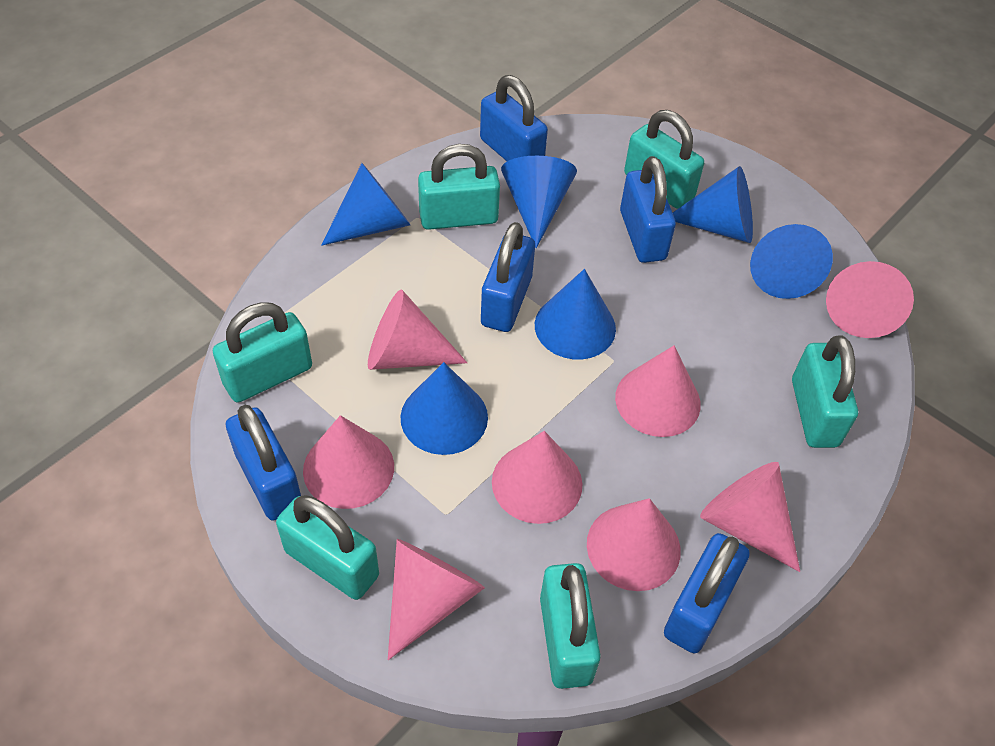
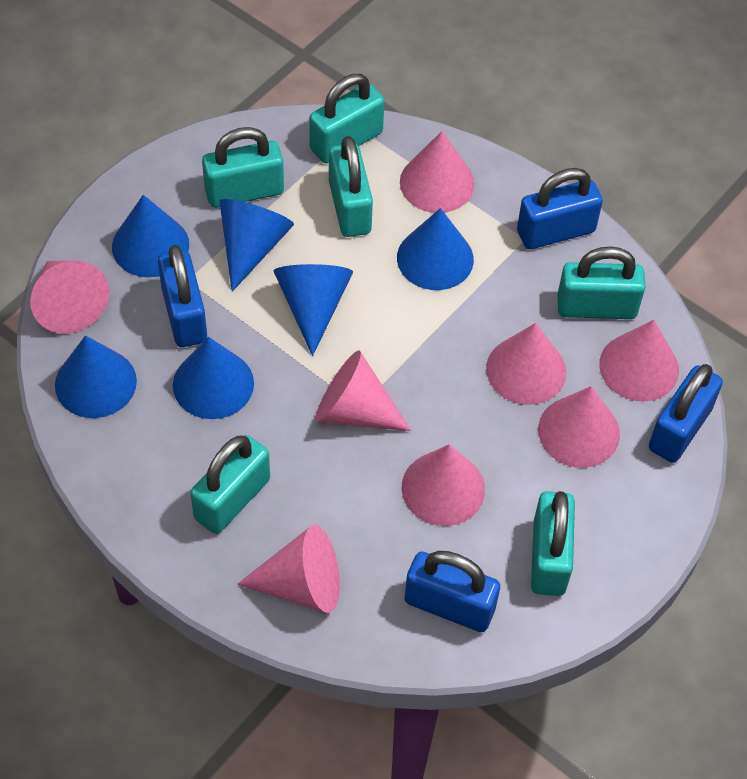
blue padlock: [226,405,301,521] [480,75,548,161] [481,222,535,332] [620,156,676,263] [664,533,750,653] = 5 -> [158,245,207,347] [404,551,500,632] [517,168,603,249] [649,364,723,463] = 4

